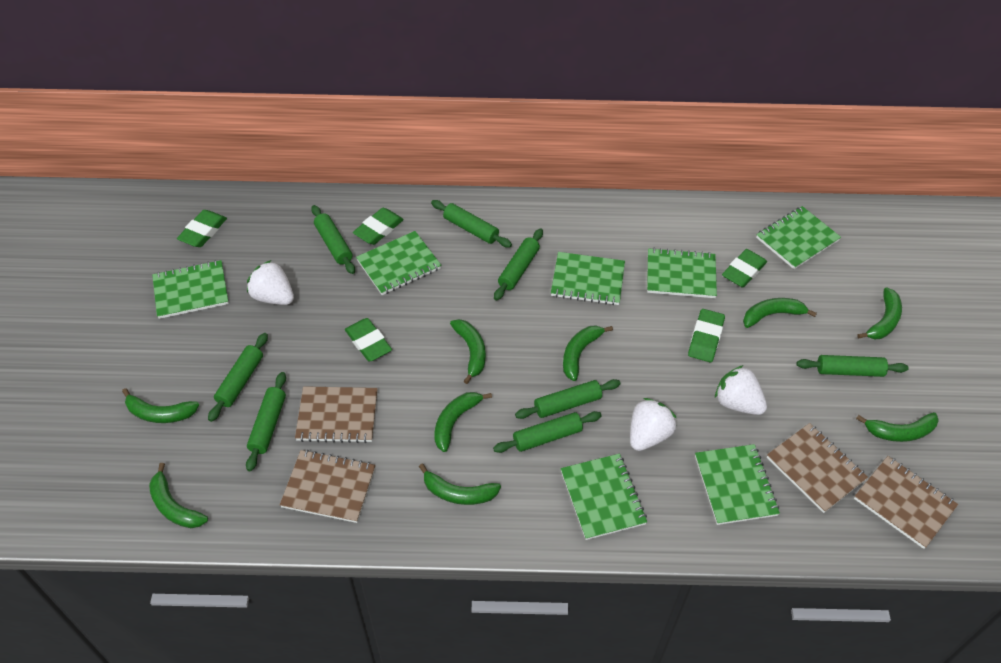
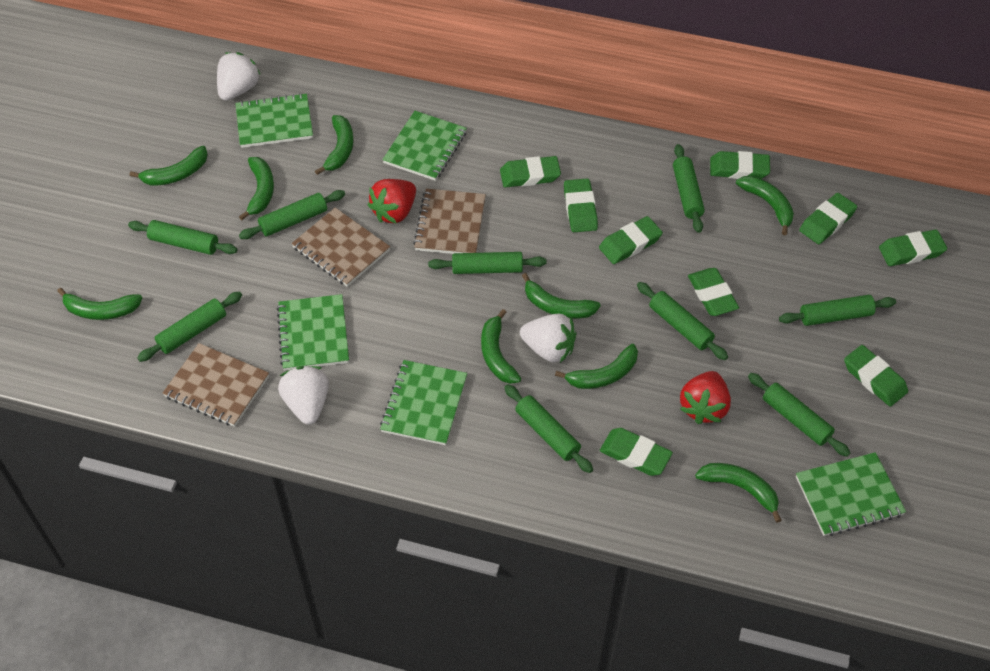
brown notebook: [280,450,376,523] [295,386,378,443] [767,423,868,513] [854,456,958,549] = 4 -> [163,343,269,427] [291,207,390,287] [413,189,486,254] = 3
green eraser: [177,210,227,247] [345,318,392,361] [353,208,404,245] [688,309,725,362] [722,249,767,288] = 5 -> [500,156,561,187] [564,179,598,232] [599,216,663,264] [600,428,673,476] [688,268,739,316] [710,151,770,179] [799,193,857,244] [844,345,908,406] [879,230,947,266] = 9
green notebook: [152,260,229,319] [356,231,441,295] [551,252,625,305] [561,454,647,540] [647,248,717,298] [695,444,780,525] [756,206,841,269] = 7 -> [235,93,313,148] [277,294,349,371] [380,360,467,445] [382,111,467,181] [796,452,906,536] = 5
green rolling pin: [208,333,268,422] [246,372,286,471] [311,205,355,274] [431,200,512,248] [493,411,602,453] [494,228,543,300] [515,379,620,419] [797,355,909,377] = 8 -> [128,220,237,255] [137,292,242,362] [239,190,345,239] [428,252,547,274] [504,384,593,473] [637,282,728,360] [673,144,705,233] [748,373,850,457] [779,295,896,326] = 9
red strawberry: none = 0 -> [367,179,416,224] [680,371,731,424] = 2

